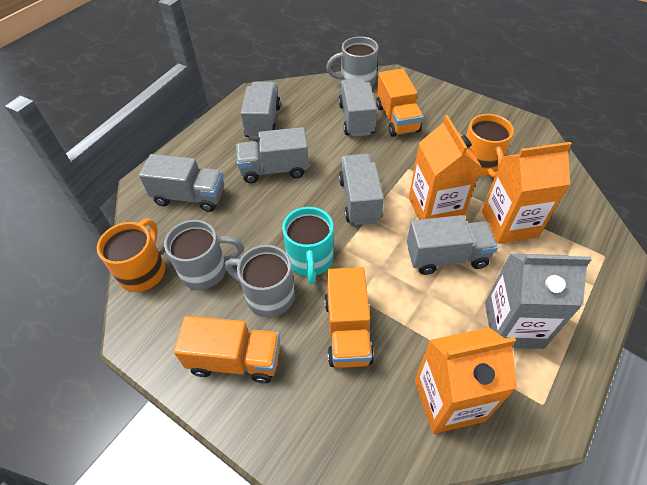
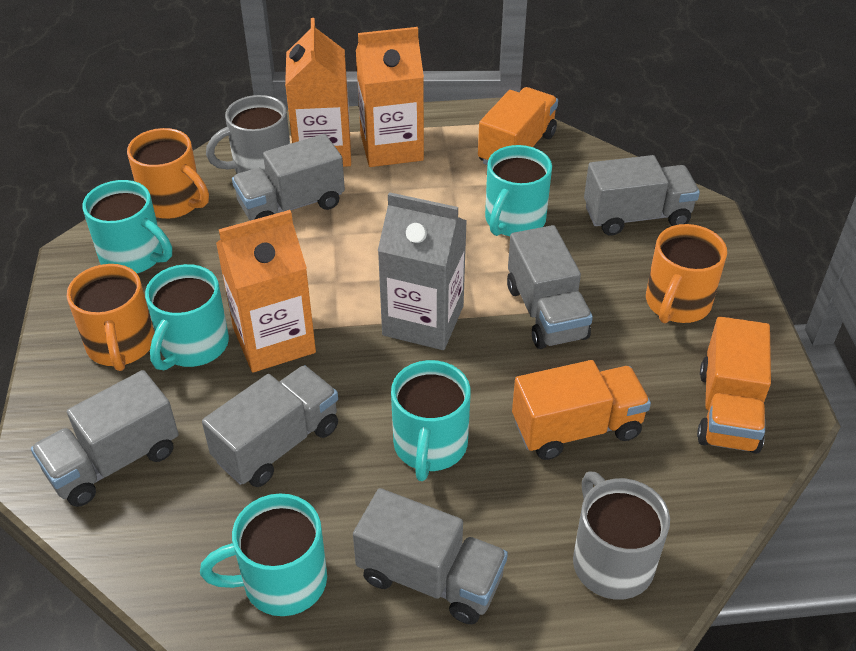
grey mug: [164,220,243,290] [225,245,295,317] [326,36,378,87] = 3 -> [206,95,290,174] [573,471,670,600] = 2
orange mug: [97,219,165,292] [466,114,514,178] = 2 -> [67,264,154,371] [127,128,209,219] [646,224,727,324] = 3
turquoise mug: [282,207,334,284] = 1 -> [82,180,172,273] [145,264,229,370] [200,493,327,616] [391,360,471,481] [485,145,552,236] = 5

